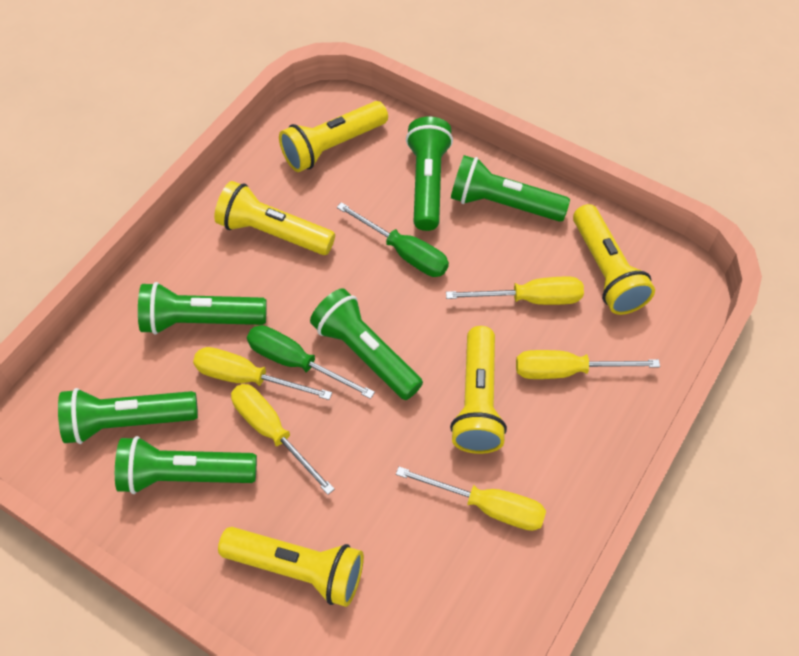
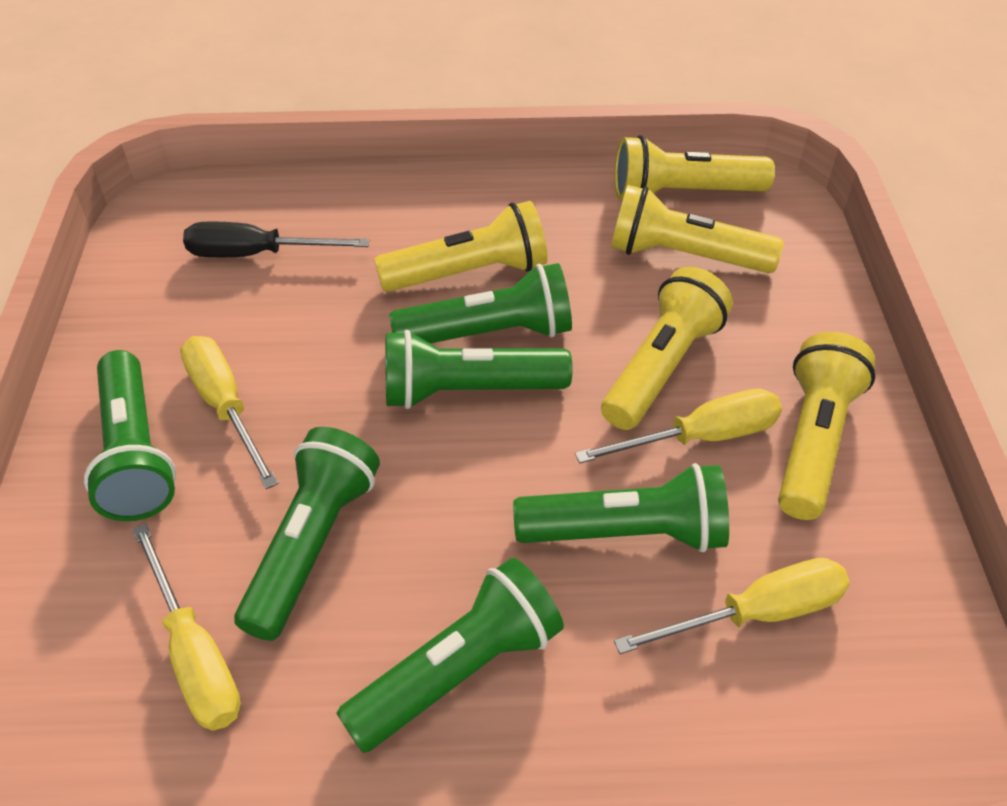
black screwdriver: none = 0 -> [183,221,370,257] = 1
green screwdriver: [247,325,375,399] [337,202,449,277] = 2 -> none = 0
yellow screwdriver: [193,347,332,400] [231,384,335,495] [396,467,546,531] [446,277,584,305] [516,350,660,379] = 5 -> [132,523,241,731] [180,336,279,489] [575,389,782,463] [614,558,850,654] = 4

